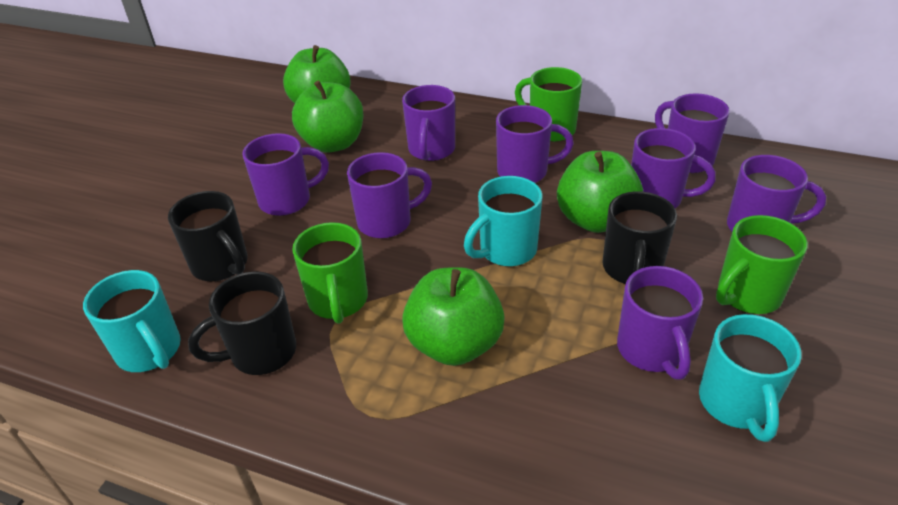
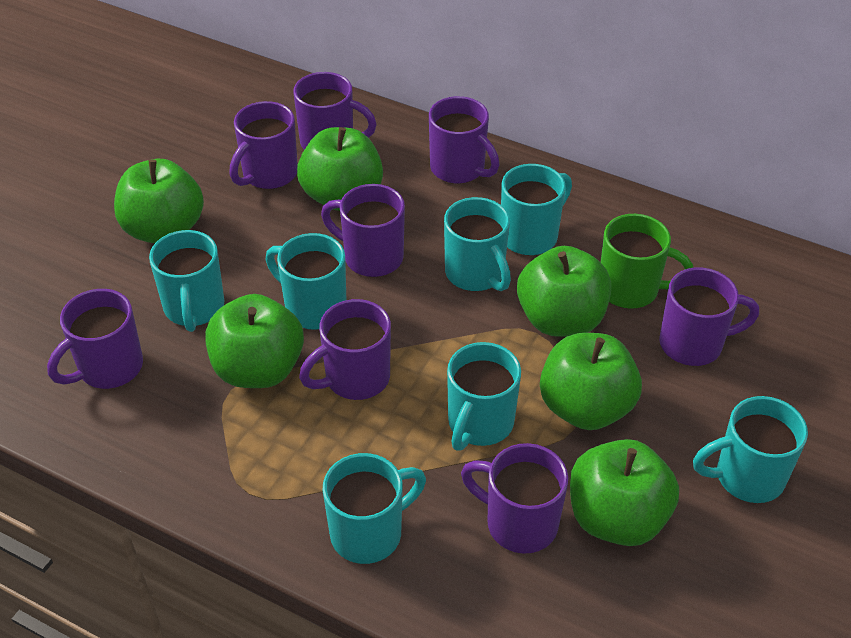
black mug: [168,191,248,282] [188,271,296,375] [602,191,677,284] = 3 -> none = 0
green apple: [283,45,351,103] [292,80,363,153] [402,267,505,366] [557,151,643,233] = 4 -> [114,159,204,243] [205,294,304,388] [297,127,383,211] [517,246,611,337] [540,333,642,430] [570,439,679,546] = 6
green mug: [292,222,368,324] [515,67,582,142] [716,215,808,314] = 3 -> [600,214,693,309] = 1
turquoise mug: [83,270,181,372] [464,176,543,267] [699,314,802,442] = 3 -> [149,230,224,332] [265,233,346,330] [323,453,426,564] [444,197,511,291] [447,342,521,451] [501,164,572,255] [693,396,808,503] = 7

